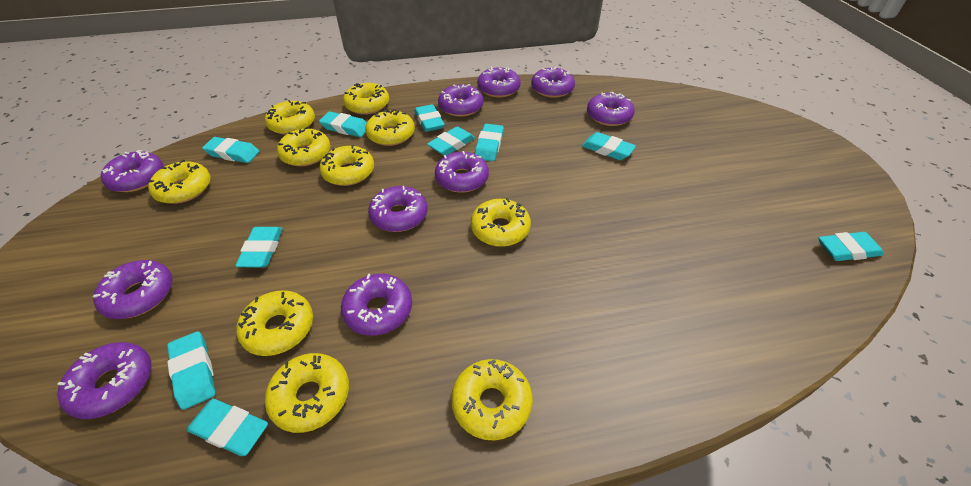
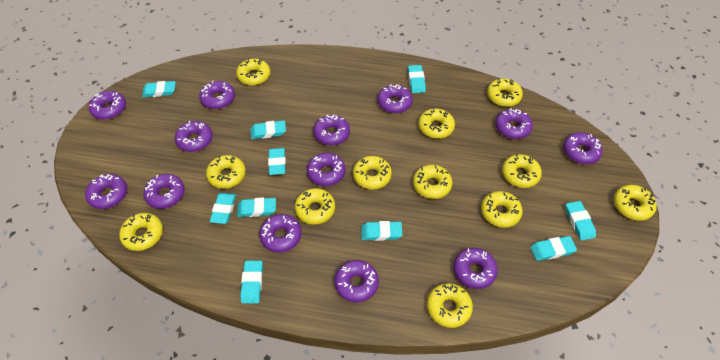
purple donut: [57,342,151,419] [93,260,173,319] [101,150,164,192] [341,274,412,336] [368,186,428,232] [435,151,489,193] [438,84,484,117] [477,67,521,98] [531,66,575,98] [587,92,635,126] = 10 -> [85,174,127,209] [89,91,126,120] [143,174,185,209] [175,121,213,152] [199,81,235,109] [259,214,302,253] [307,153,346,186] [313,114,350,146] [334,260,379,302] [377,84,413,113] [453,248,498,289] [495,108,533,139] [563,132,603,164] = 13
yellow donut: [148,160,211,204] [236,290,313,356] [265,100,315,135] [265,353,349,433] [277,127,331,166] [319,145,374,186] [343,83,389,115] [365,109,415,146] [451,359,533,440] [471,198,531,247] = 10 -> [119,213,163,251] [206,155,246,189] [236,58,270,86] [295,188,335,225] [353,156,392,190] [413,165,452,199] [418,108,455,139] [427,283,473,328] [481,191,523,228] [487,78,523,107] [502,154,542,188] [614,185,657,221] = 12

